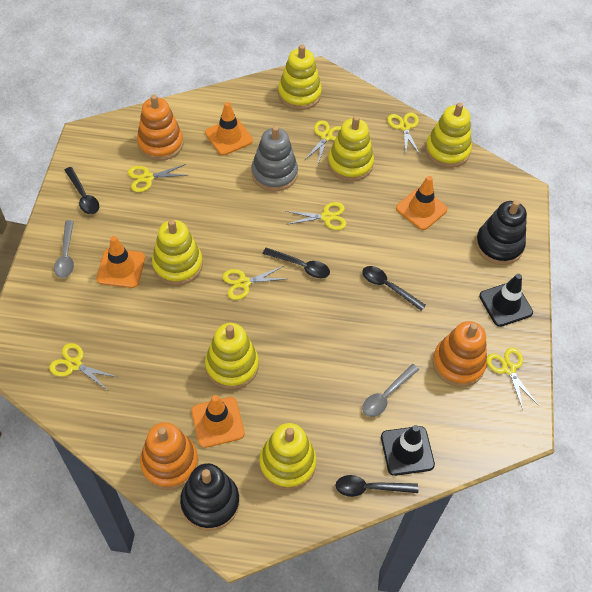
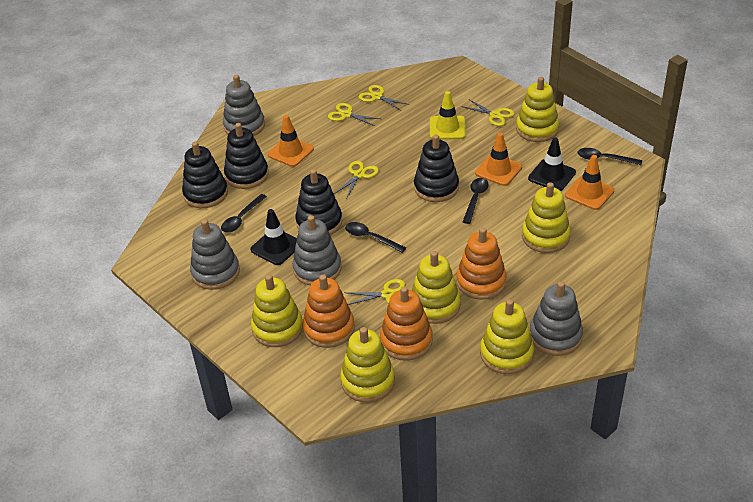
black stacking toy: [180,463,239,531] [475,200,527,265] = 2 -> [182,142,228,208] [224,123,269,189] [295,169,342,235] [414,135,459,202] = 4
grey spoon: [54,220,74,278] [362,364,419,417] = 2 -> none = 0
grey stacking toy: [251,126,298,191] = 1 -> [190,219,240,290] [223,75,265,136] [292,215,342,285] [530,281,583,356] = 4
orange traffic cone: [96,236,145,288] [191,395,245,448] [205,102,253,155] [396,176,448,230] = 4 -> [267,115,314,167] [475,132,522,186] [565,155,614,210] = 3
yellow scissors: [49,343,117,390] [128,164,187,192] [222,266,285,300] [286,202,346,230] [305,120,341,165] [387,113,420,156] [487,347,538,410] = 7 -> [328,103,380,126] [334,161,379,198] [344,279,406,305] [359,85,409,110] [461,99,515,126] = 5
yellow traffic cone: none = 0 -> [430,91,466,139] = 1

